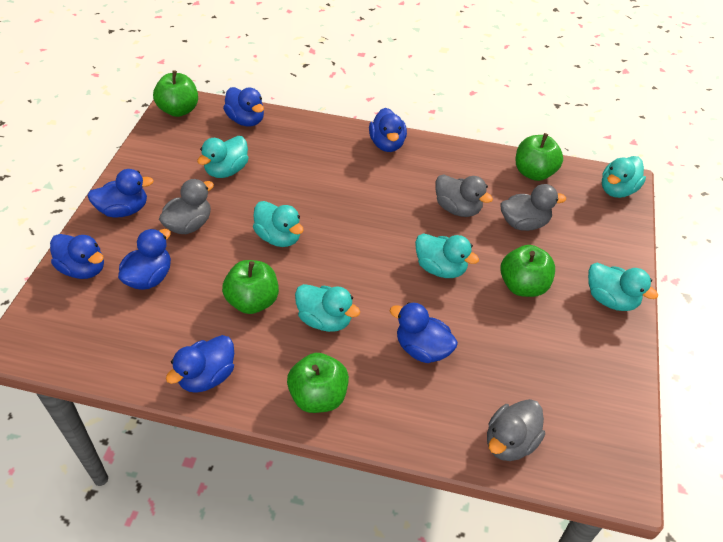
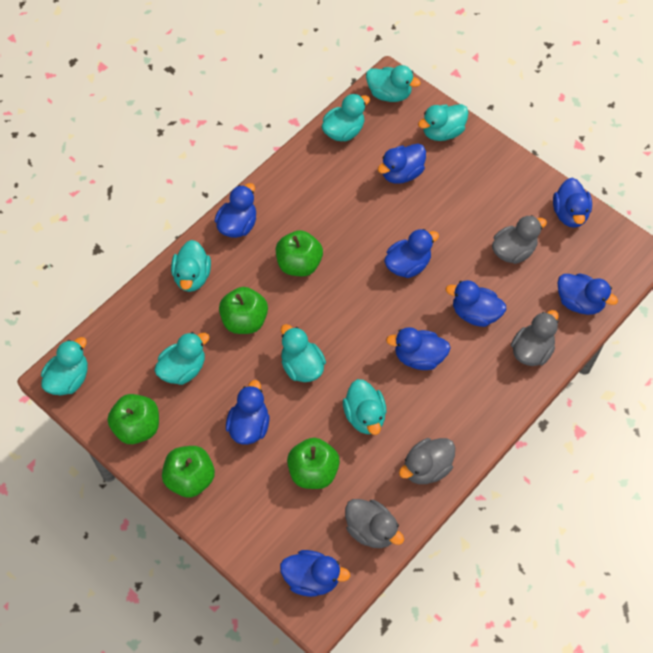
blue duck: [50,234,104,279] [87,169,154,218] [118,229,171,290] [166,335,234,393] [223,87,264,126] [369,108,407,152] [390,302,458,363] = 7 -> [214,183,256,238] [226,380,269,445] [280,550,350,597] [378,144,426,184] [384,229,439,278] [386,327,451,370] [446,280,506,327] [553,178,592,228] [557,274,618,315] = 9
turquoise duck: [197,136,248,178] [253,201,304,247] [295,284,360,332] [415,233,479,278] [588,263,658,311] [602,156,646,198] = 6 -> [41,337,88,395] [154,332,210,385] [171,240,211,292] [281,324,326,382] [322,94,370,141] [343,379,386,435] [366,65,421,102] [418,104,469,141] = 8

